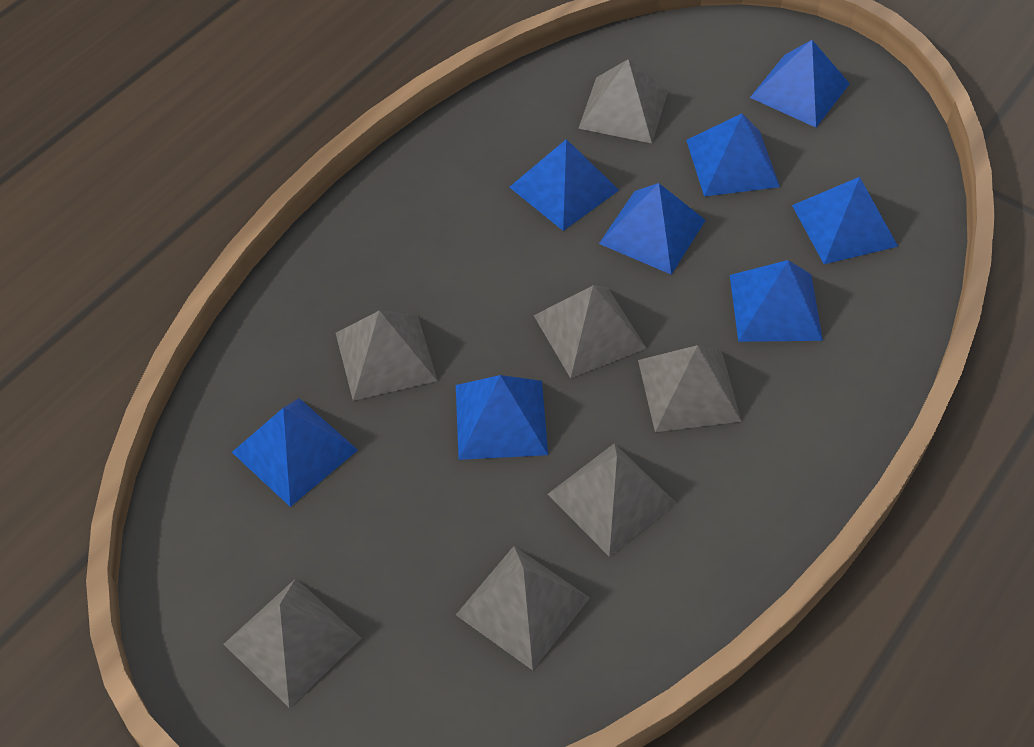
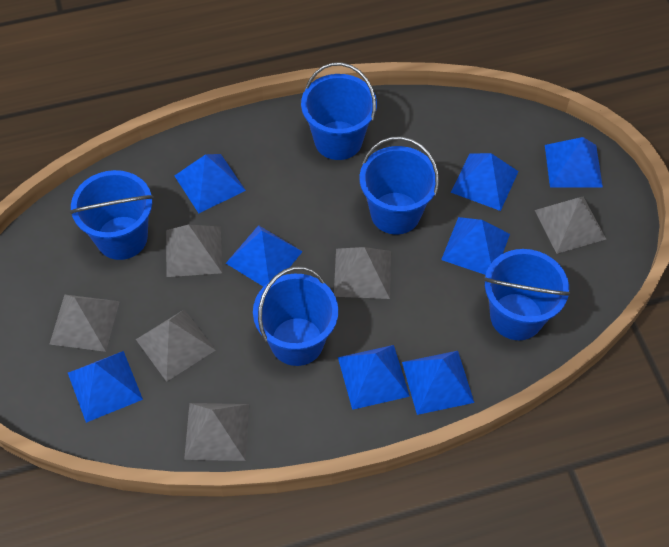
blue bucket: none = 0 -> [70,170,154,260] [253,266,338,366] [301,62,377,160] [360,136,439,235] [483,249,571,340] = 5
grey pyramid: [223,578,362,708] [336,310,438,401] [456,546,590,670] [534,285,647,378] [548,443,676,557] [578,59,668,143] [638,345,742,432] = 7 -> [50,294,120,352] [136,309,215,382] [166,224,222,277] [184,403,249,461] [334,247,391,299] [535,197,606,254] = 6

